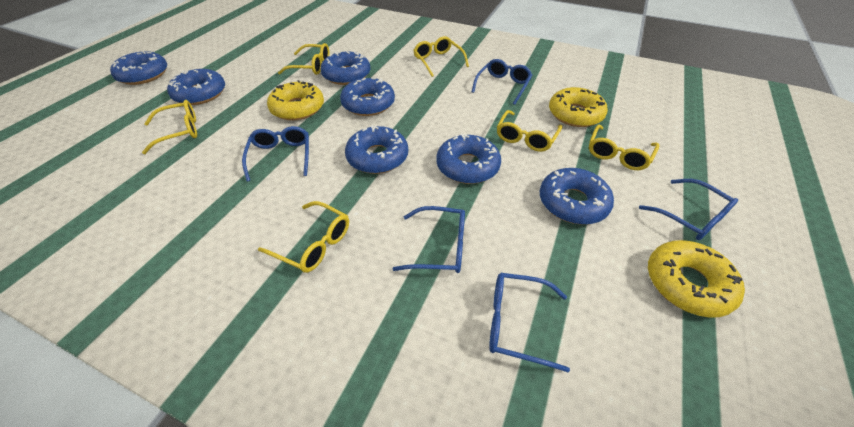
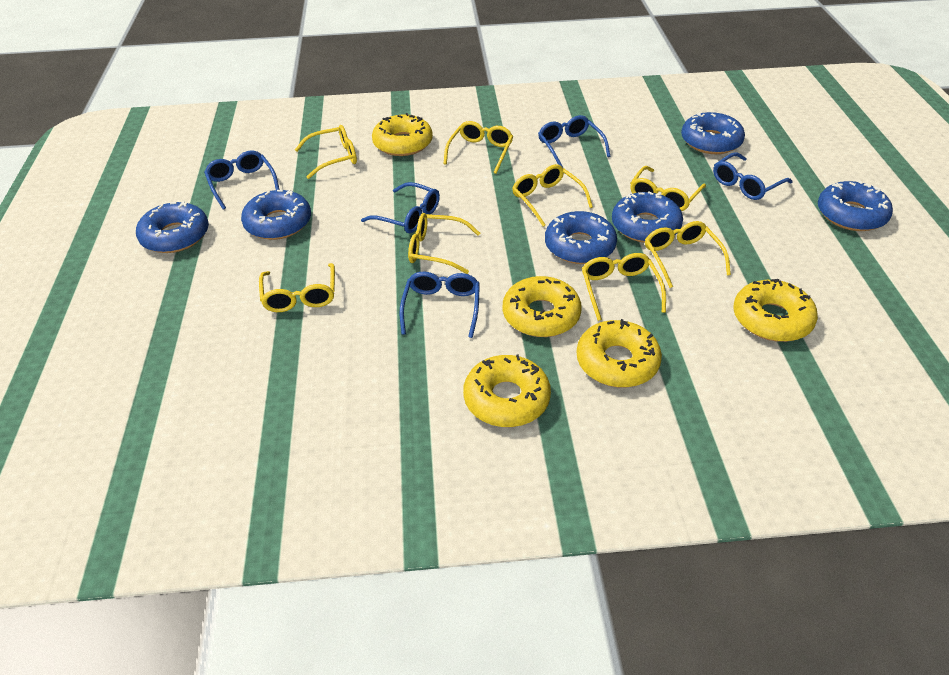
blue donut: [110,51,167,85] [167,69,225,105] [320,51,370,85] [340,78,395,116] [345,125,408,174] [436,134,501,184] [540,168,614,225] = 7 -> [136,201,209,253] [241,190,311,240] [545,211,617,264] [612,191,683,243] [681,112,745,154] [818,180,893,231] = 6
yellow donut: [267,80,324,121] [549,87,608,127] [648,240,745,318] = 3 -> [372,113,433,156] [463,354,551,427] [503,276,582,337] [577,319,662,387] [733,278,818,342] = 5
yellow glasses: [142,100,197,154] [258,201,349,273] [278,43,329,75] [413,36,469,77] [497,110,563,152] [589,125,659,170] = 6 -> [259,263,335,312] [295,125,357,179] [408,213,480,274] [444,121,513,174] [512,164,593,227] [582,253,666,321] [630,166,706,211] [645,221,731,288] = 8

